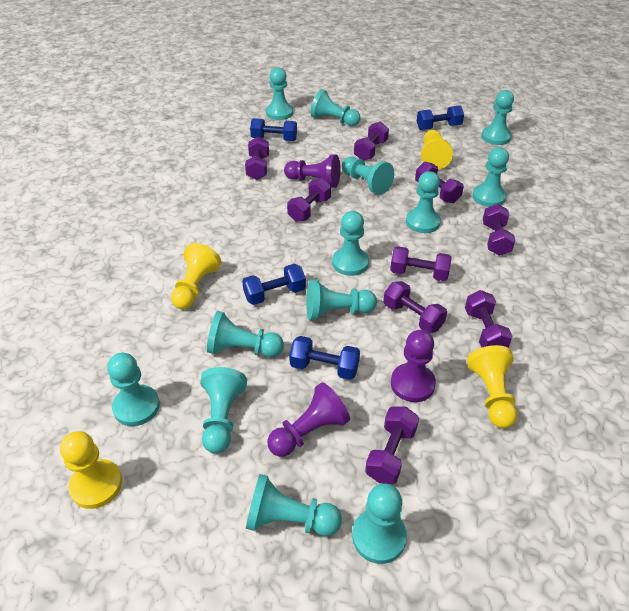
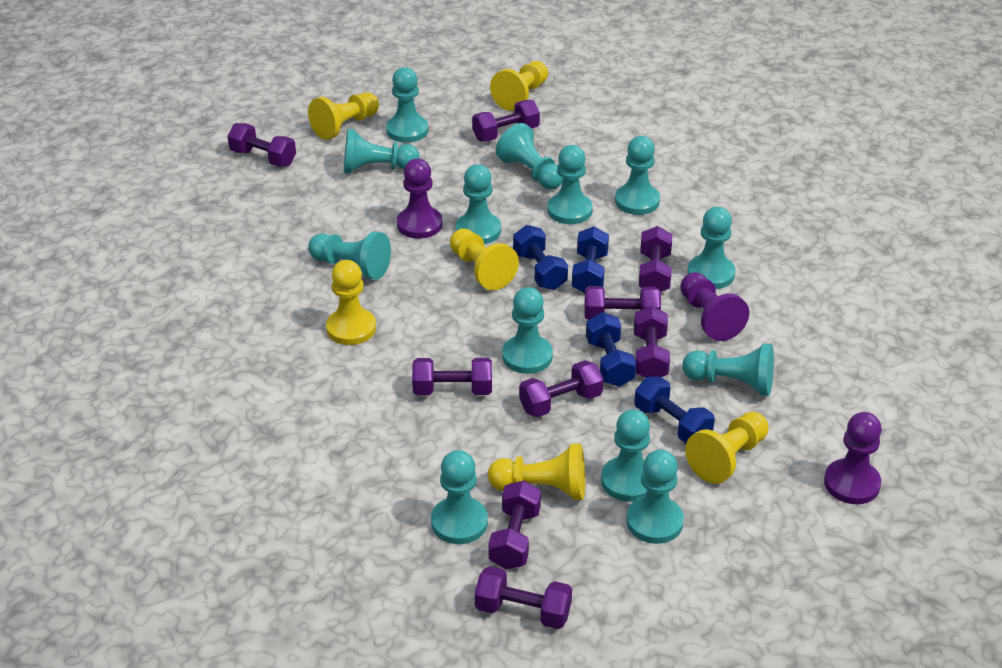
yellow pawn: [60,431,122,509] [171,243,221,309] [421,130,453,170] [467,345,517,428] = 4 -> [308,92,379,140] [326,260,376,345] [450,229,519,290] [488,444,585,500] [490,61,548,111] [685,412,768,484] = 6

